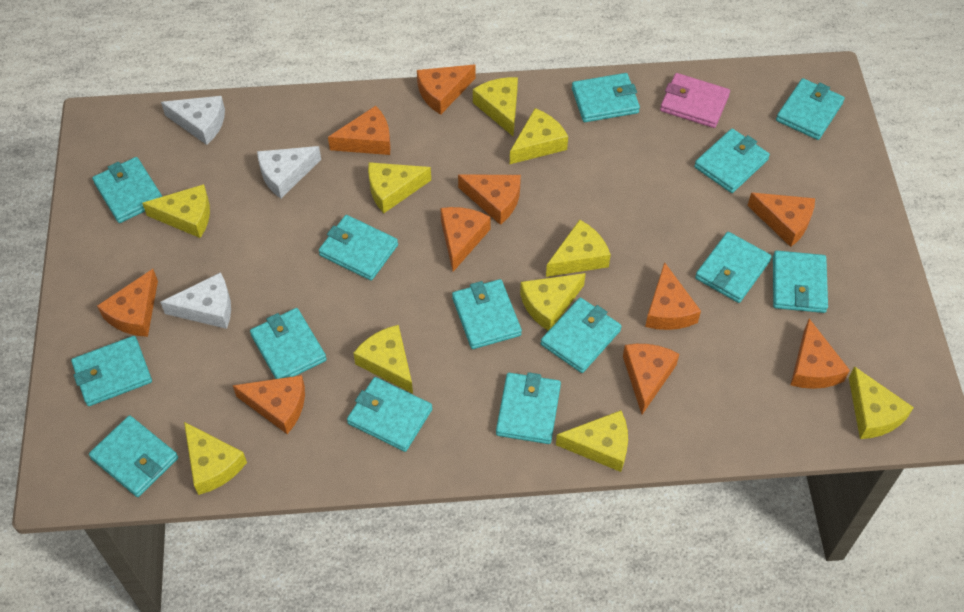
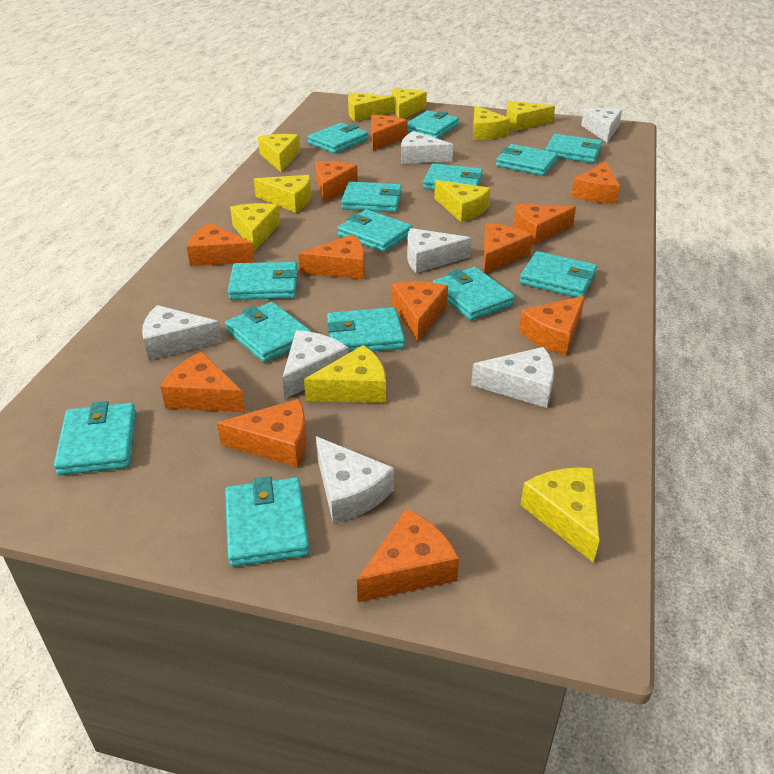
orange cheese: [97,269,158,337] [232,375,305,434] [328,106,391,155] [417,64,476,115] [440,207,491,272] [458,175,521,225] [623,344,679,414] [645,262,701,330] [747,193,815,247] [791,319,850,389] = 10 -> [160,352,245,412] [187,223,255,266] [217,399,307,467] [298,234,365,280] [315,161,358,203] [357,509,459,602] [371,115,408,151] [392,281,448,342] [484,223,533,274] [514,204,576,245] [519,296,585,355] [572,162,620,204] = 12
pink wallet: [660,73,730,128] = 1 -> none = 0
white cheese: [160,272,231,329] [161,96,225,145] [257,146,321,198] = 3 -> [142,305,222,360] [282,330,349,399] [316,436,394,523] [401,131,453,164] [407,228,471,273] [471,347,554,408] [581,108,622,142] = 7

